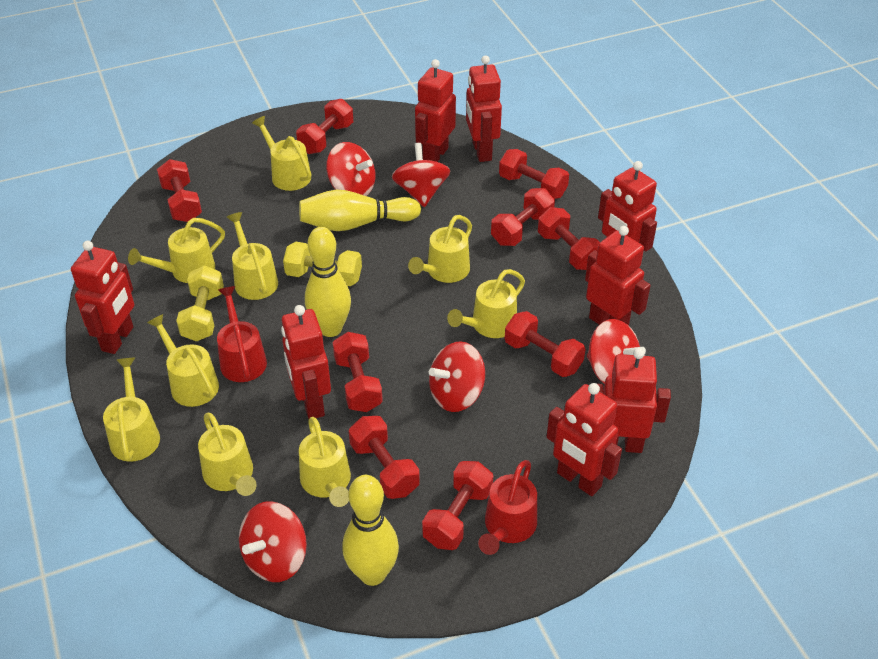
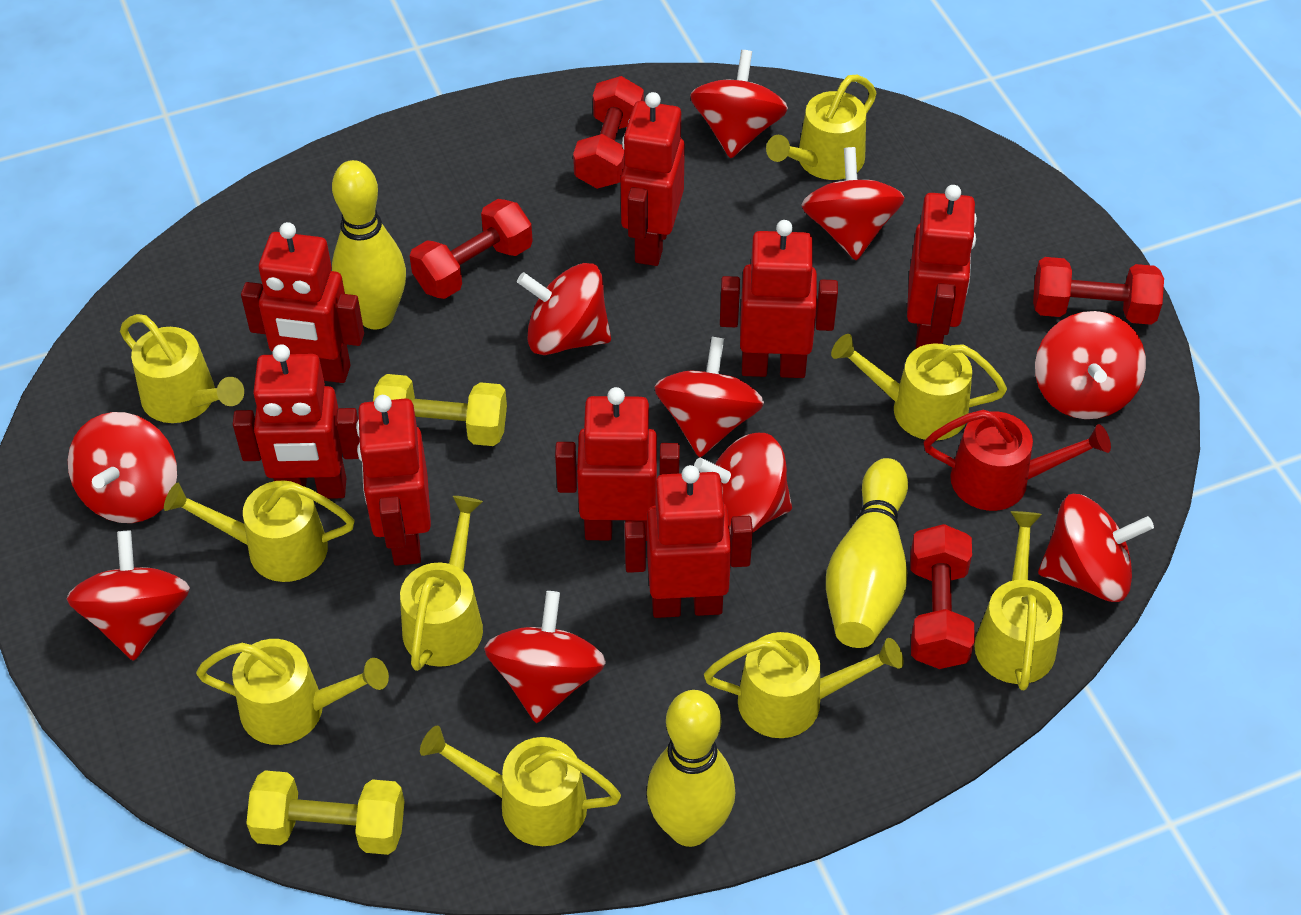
red dumbbell: [157,159,202,222] [296,99,353,154] [332,332,383,412] [349,416,420,499] [422,461,493,550] [491,188,555,246] [499,149,569,199] [504,311,585,377] [538,207,600,270] = 9 -> [410,199,533,299] [573,76,644,189] [910,524,975,669] [1033,257,1164,325] = 4
red spinning top: [239,501,307,582] [326,142,375,196] [392,143,450,207] [429,341,485,412] [587,319,646,384] = 5 -> [66,531,190,661] [68,412,177,523] [484,591,606,723] [517,263,611,355] [654,337,764,457] [690,50,788,158] [694,433,792,532] [801,147,905,260] [1035,311,1146,419] [1038,494,1154,602] = 10
red watering can: [217,286,267,382] [478,460,537,555] = 2 -> [924,410,1111,511] = 1

